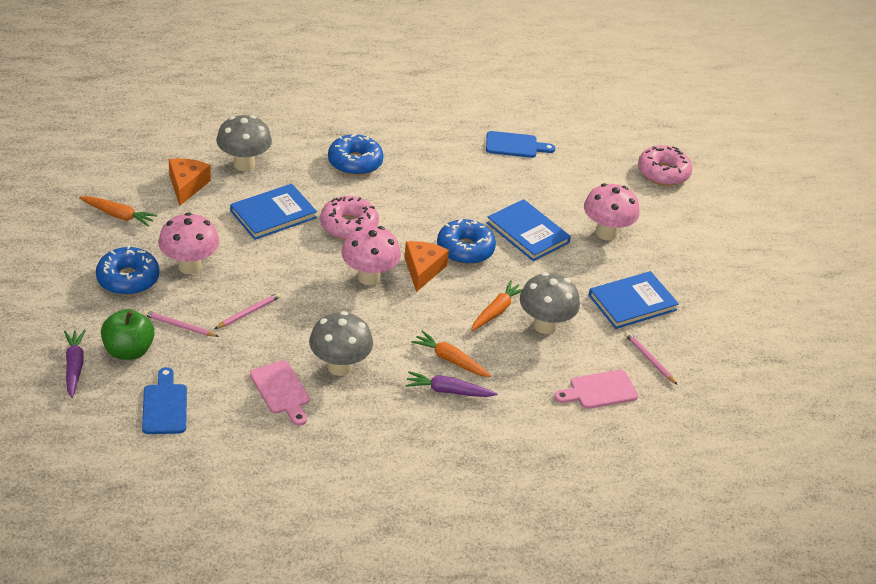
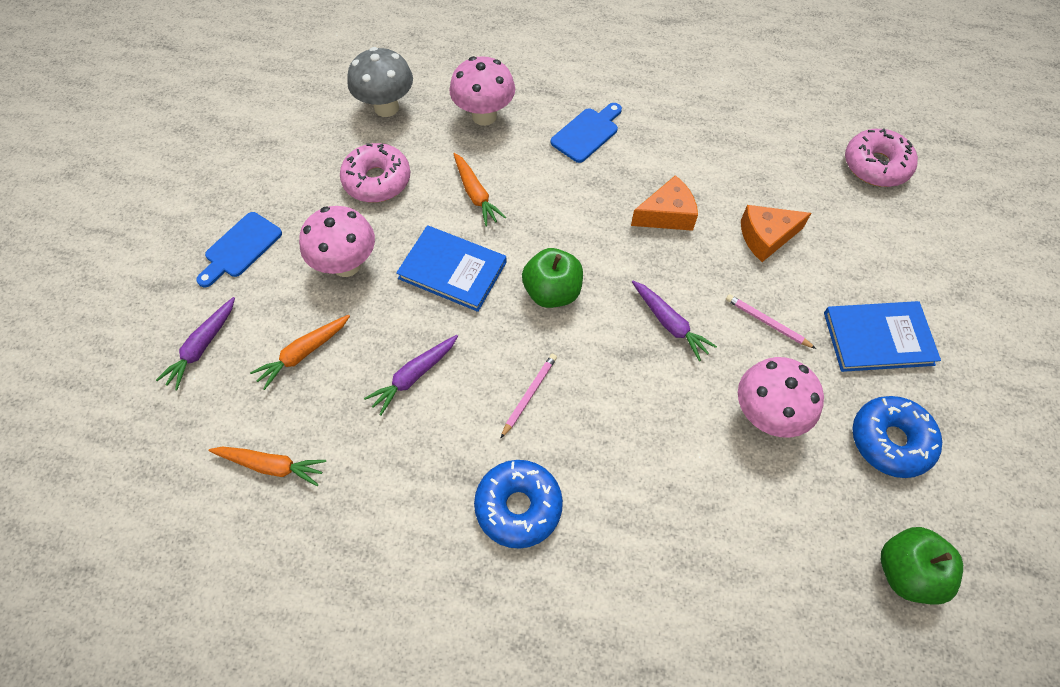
blue book: [230,184,317,240] [487,199,571,261] [589,271,679,329] = 3 -> [396,225,507,312] [824,301,941,372] = 2
blue donut: [96,245,159,295] [328,133,384,176] [437,219,496,264] = 3 -> [474,460,563,549] [852,396,942,478] = 2
green apple: [101,309,155,360] = 1 -> [522,248,583,308] [881,527,963,605] = 2
grey mushroom: [216,115,272,171] [309,311,373,376] [520,272,580,334] = 3 -> [347,47,413,117] = 1
pink cutting board: [250,361,310,426] [554,370,638,409] = 2 -> none = 0
pink pencil: [143,310,219,337] [214,292,281,329] [625,332,677,385] = 3 -> [501,354,557,438] [726,294,816,349] = 2
purple carrot: [64,330,86,398] [405,371,497,397] = 2 -> [156,297,235,390] [364,335,458,416] [632,281,717,361] = 3

